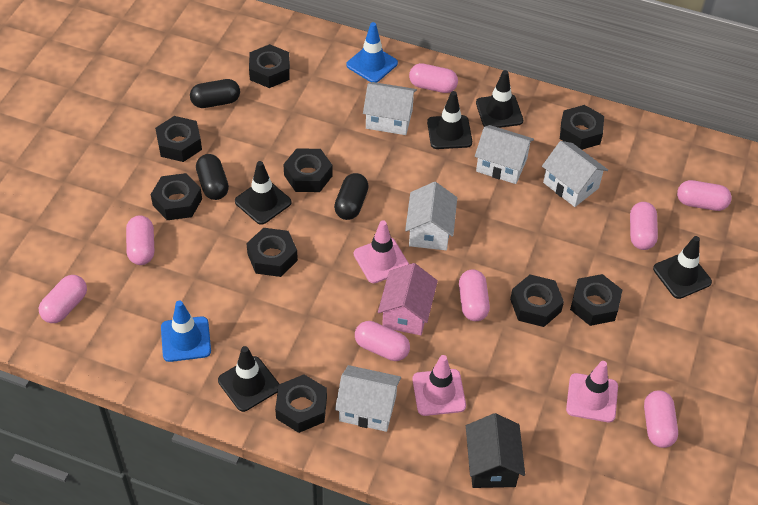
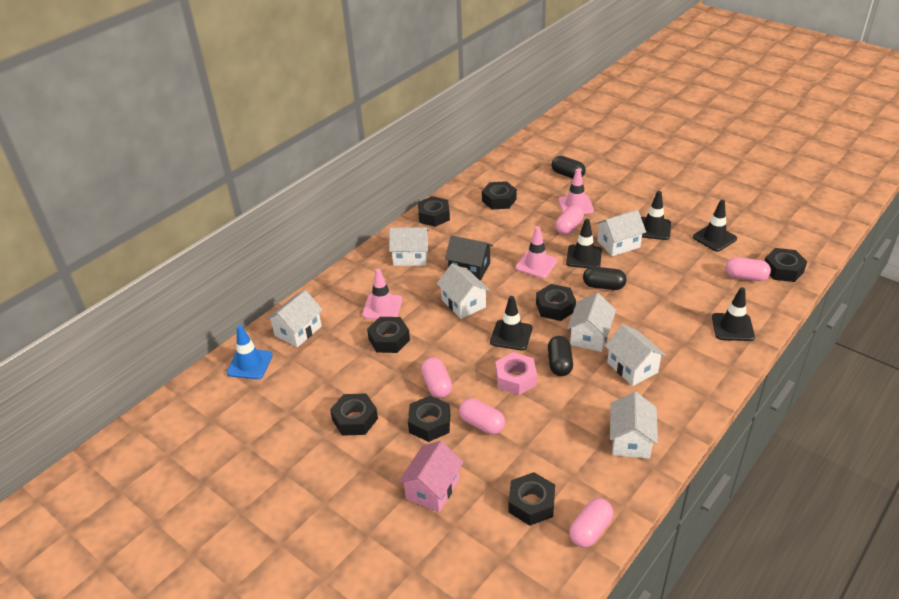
black nut: [151,173,202,220] [155,116,202,162] [246,228,298,277] [249,44,290,88] [275,374,327,433] [283,148,333,192] [510,274,564,327] [560,105,604,150] [570,274,622,326] = 9 -> [330,393,378,436] [367,317,410,353] [408,395,450,442] [418,196,450,227] [482,181,517,210] [508,472,555,526] [536,284,576,321] [765,248,807,282] = 8
blue traffic cone: [161,301,211,362] [346,22,398,83] = 2 -> [227,325,273,379] = 1
pink capsule: [39,275,87,323] [126,215,154,265] [355,321,410,361] [409,63,458,93] [459,269,490,321] [630,202,658,250] [644,390,678,448] [677,180,732,211] = 8 -> [421,357,452,398] [459,398,505,434] [555,205,584,235] [569,498,613,548] [726,257,771,281] = 5
pink nut: none = 0 -> [495,352,537,395] = 1
white house: [335,365,401,432] [363,82,417,135] [405,182,457,250] [475,125,534,184] [542,141,608,207] = 5 -> [266,290,323,347] [389,227,429,266] [436,264,490,319] [567,293,616,352] [595,210,646,256] [605,324,666,386] [610,392,658,459] = 7

